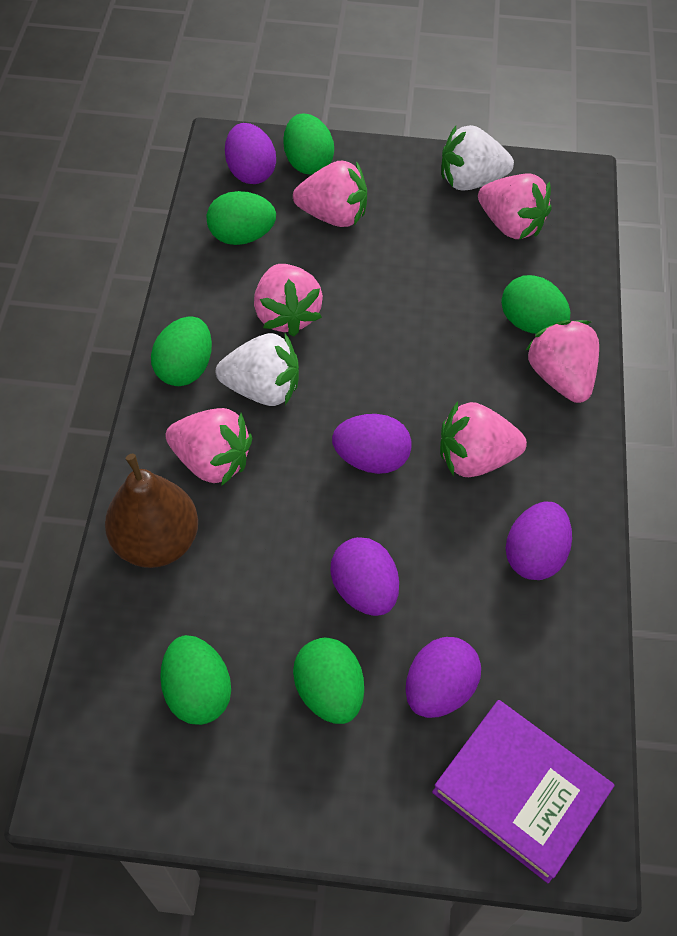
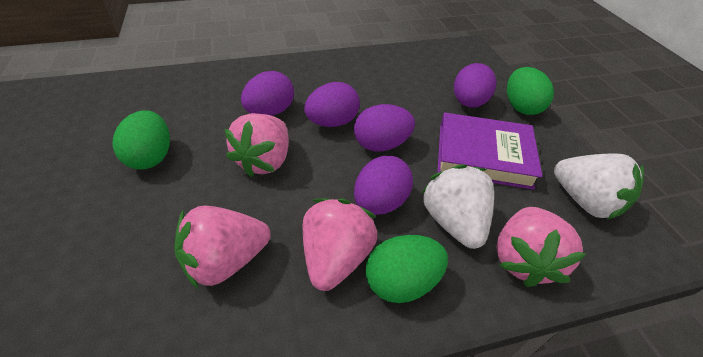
brown pear: [105,454,198,568] = 1 -> none = 0
green egg: [151,316,212,386] [160,635,231,725] [207,191,276,245] [283,114,334,175] [293,638,364,724] [501,275,570,334] = 6 -> [112,110,170,170] [365,235,448,303] [507,67,554,115] = 3
pink strawberry: [165,408,252,485] [254,264,323,337] [293,161,367,227] [440,402,527,477] [478,174,551,239] [525,320,599,403] = 6 -> [174,206,271,289] [225,113,289,177] [303,198,378,291] [496,207,586,287] = 4

